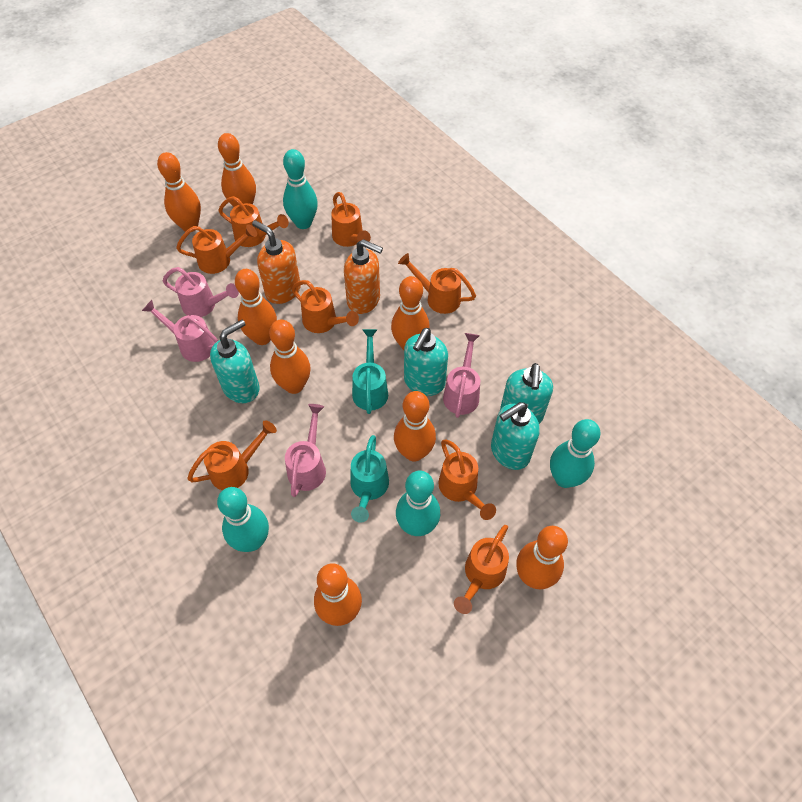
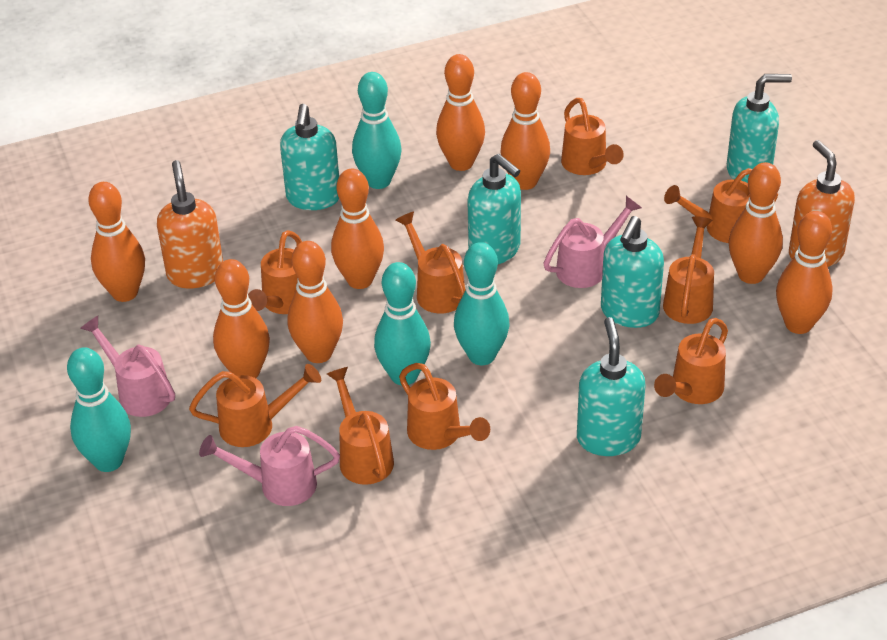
orange watering can: [176,224,257,274] [187,420,277,490] [218,196,289,247] [292,280,359,333] [331,192,371,247] [398,253,476,314] [438,439,496,520] [454,525,509,614] = 8 -> [189,364,321,447] [248,230,302,314] [327,367,394,485] [396,212,466,313] [399,363,490,450] [561,98,624,175] [654,318,728,404] [663,216,714,324] [664,168,778,243] = 9
pink watering can: [142,300,219,362] [163,267,239,317] [285,404,326,497] [443,333,480,418] = 4 -> [80,316,175,417] [199,426,340,506] [543,196,642,288] = 3
turquoise soap dispenser: [210,320,259,403] [404,328,448,396] [491,402,540,470] [500,363,553,424] = 4 -> [280,104,339,210] [467,154,521,264] [577,317,645,456] [601,216,664,328] [727,74,792,183] = 5
turquoise watering can: [351,435,389,523] [352,329,388,414] = 2 -> none = 0

